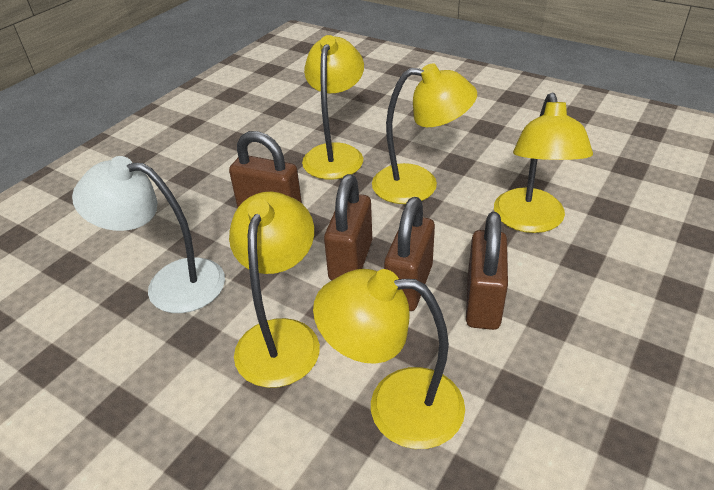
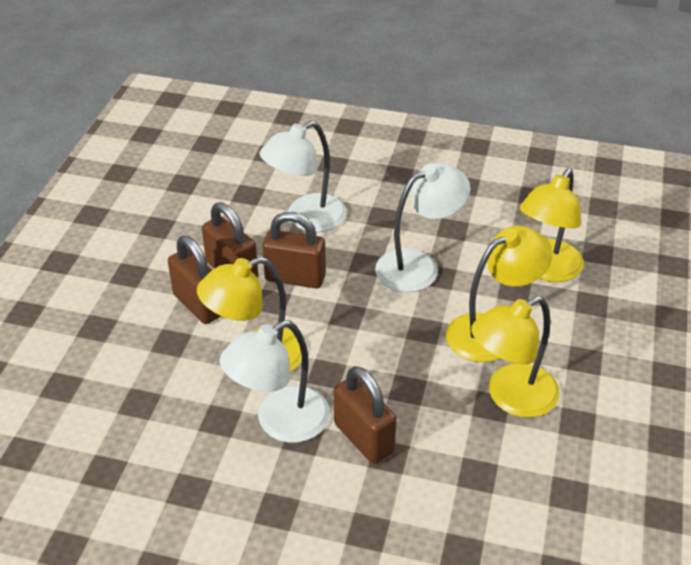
white lamp: [72,156,225,313] = 1 -> [219,320,330,443] [260,121,347,232] [375,163,470,292] = 3
yellow lamp: [229,192,320,388] [302,35,364,179] [313,269,465,449] [372,63,477,204] [494,93,593,233] = 5 -> [197,257,302,372] [446,226,552,362] [471,296,560,418] [520,169,584,282] = 4

